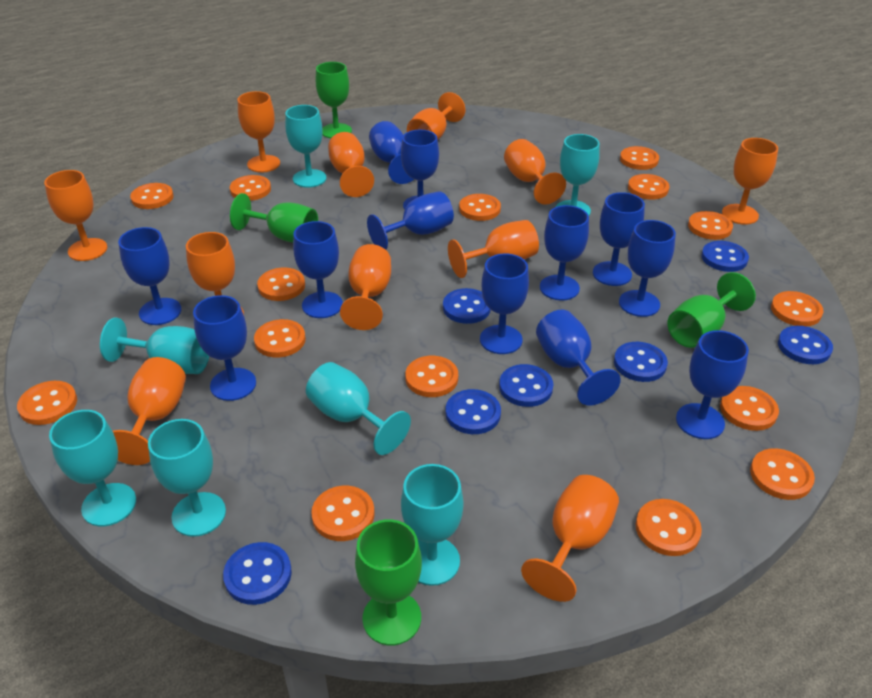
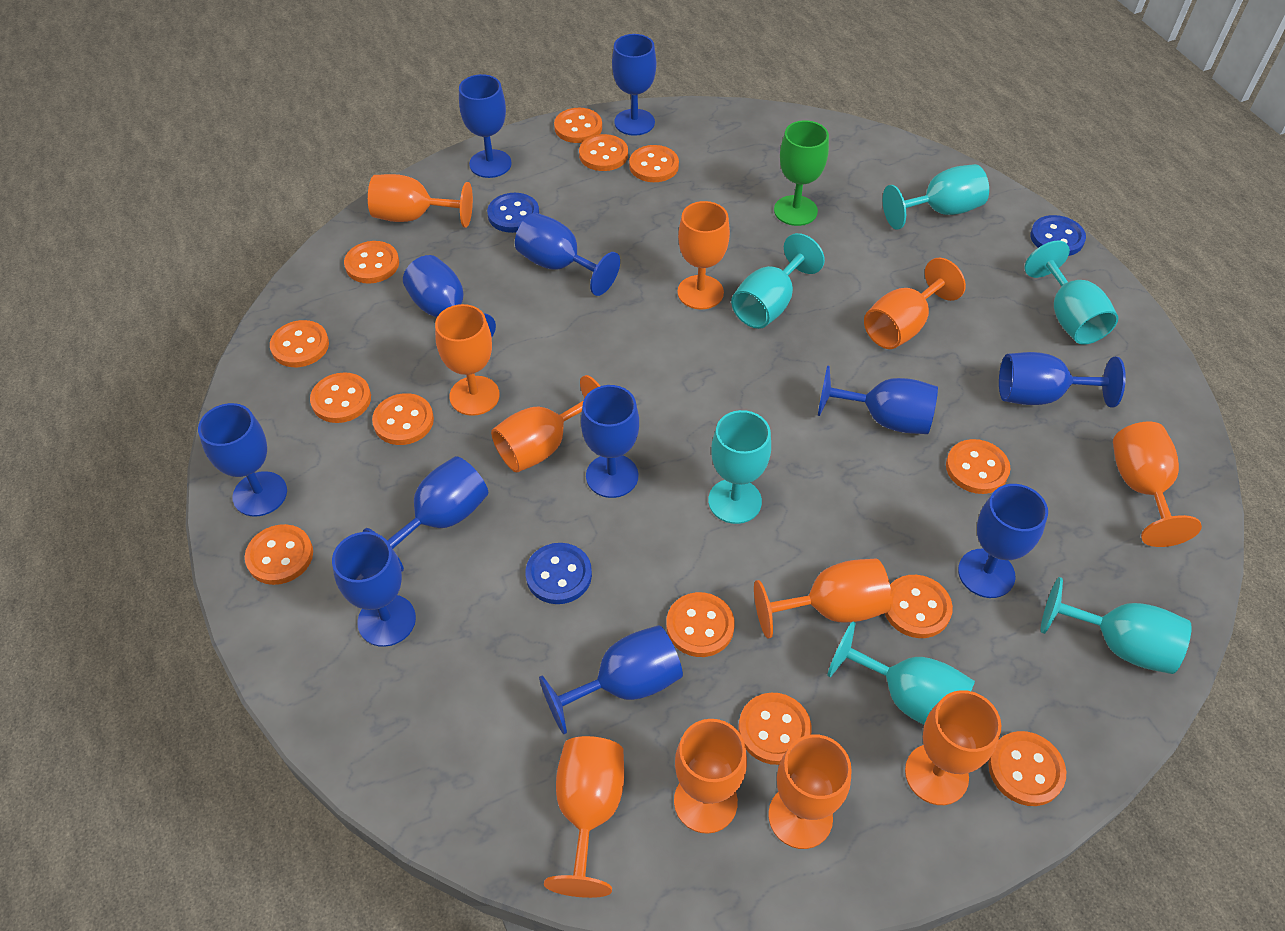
blue button: [223,542,292,605] [443,288,491,324] [445,389,501,434] [499,364,553,407] [614,342,668,382] [701,241,749,272] [778,326,833,364] = 7 -> [487,193,539,233] [525,543,592,604] [1030,215,1086,256] = 3
green goblet: [230,193,318,243] [316,62,352,138] [355,519,422,646] [667,272,756,348] = 4 -> [774,120,829,226] = 1
orange button: [17,381,77,425] [130,183,174,209] [230,175,271,201] [254,319,306,358] [257,267,305,301] [311,486,375,541] [405,356,458,397] [459,194,501,221] [620,146,659,170] [628,174,669,200] [636,499,702,556] [688,211,733,240] [720,386,779,431] [750,448,815,500] [771,291,823,327] = 15 -> [245,524,313,585] [270,320,329,367] [310,372,371,423] [344,241,399,284] [372,393,434,445] [554,108,602,143] [579,134,628,171] [629,145,679,182] [666,592,735,657] [739,693,812,765] [885,575,953,638] [946,439,1011,494] [988,731,1066,806] = 13
turquoise goblet: [49,410,136,526] [100,318,209,374] [148,419,226,537] [285,105,326,188] [306,362,411,455] [401,464,463,586] [556,134,600,216] = 7 -> [708,410,771,524] [731,233,825,329] [827,622,975,725] [883,164,989,230] [1024,241,1118,345] [1041,577,1192,674] = 6

